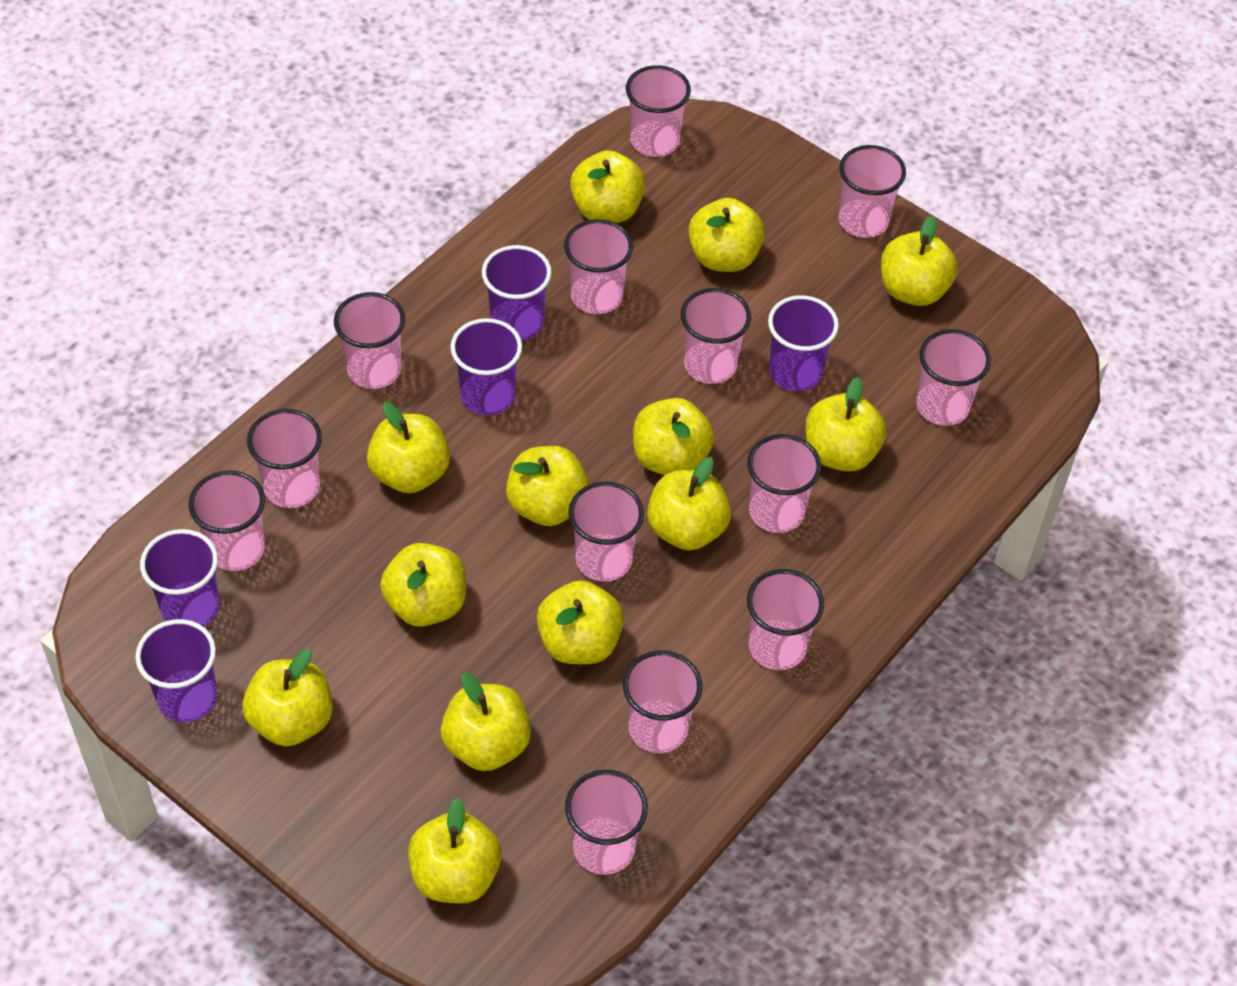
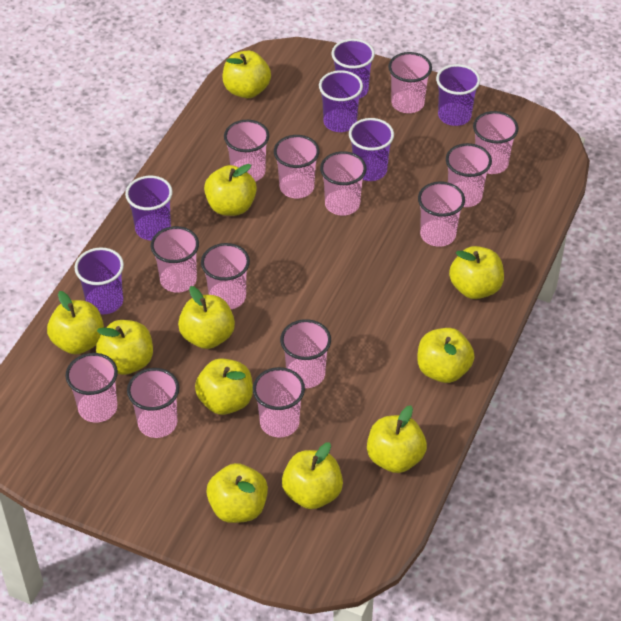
purple cup: [135,619,217,722] [140,529,220,627] [450,318,522,415] [482,245,552,340] [768,295,839,391] = 5 -> [75,247,124,314] [125,176,173,240] [319,70,363,132] [332,39,375,99] [349,118,394,181] [436,64,480,126] = 6
yellow apple: [242,649,333,746] [367,402,450,493] [380,543,466,627] [408,797,502,904] [441,672,531,771] [506,446,589,526] [537,580,624,664] [570,150,646,223] [633,398,714,475] [647,457,731,550] [688,198,765,272] [805,377,887,472] [881,215,958,306] = 13 -> [47,291,104,355] [96,320,153,375] [178,286,235,349] [195,358,253,415] [204,164,257,216] [206,463,268,523] [223,51,271,98] [282,442,343,509] [367,405,427,473] [417,328,475,383] [449,246,504,299] = 11

